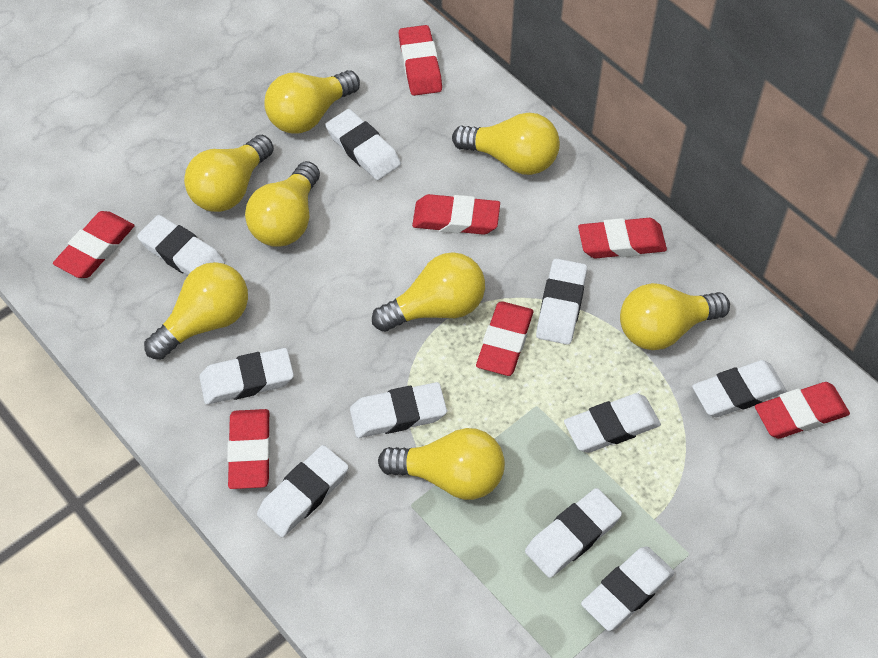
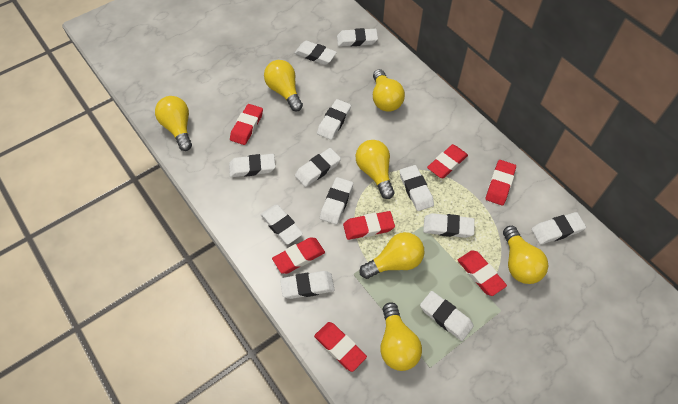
white eraser: [137,215,225,275] [199,348,294,404] [257,445,349,537] [325,109,401,180] [350,382,447,438] [525,488,622,578] [536,258,587,345] [564,393,661,453] [581,546,675,631] [692,360,787,417] = 10 -> [229,154,275,177] [261,205,303,245] [280,271,335,299] [295,41,337,65] [295,148,341,187] [317,99,351,140] [320,177,353,225] [337,28,378,46] [399,165,434,211] [420,291,474,341] [423,213,475,238] [532,212,586,245] = 12
yellow light bulb: [144,262,248,360] [184,135,274,212] [245,161,320,247] [264,70,360,134] [372,252,485,332] [378,428,505,500] [452,113,560,175] [620,283,730,350] = 8 -> [155,96,192,151] [264,60,303,111] [356,140,394,199] [359,232,425,279] [373,69,405,112] [380,302,422,371] [503,226,548,284] = 7

